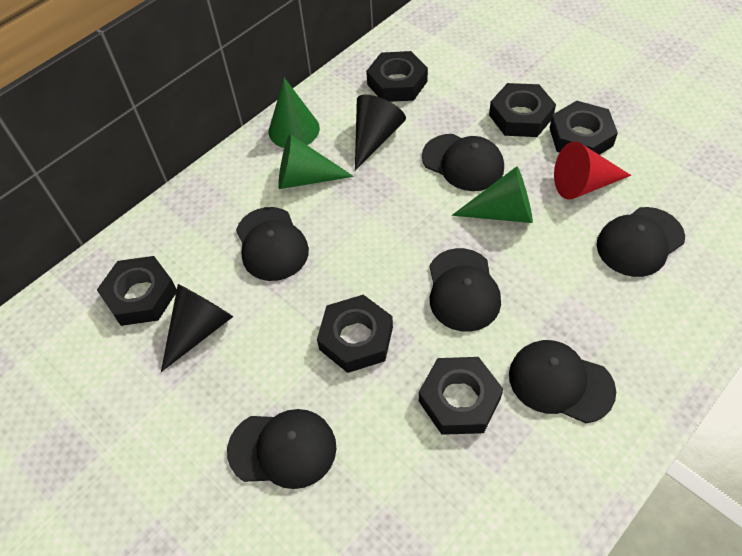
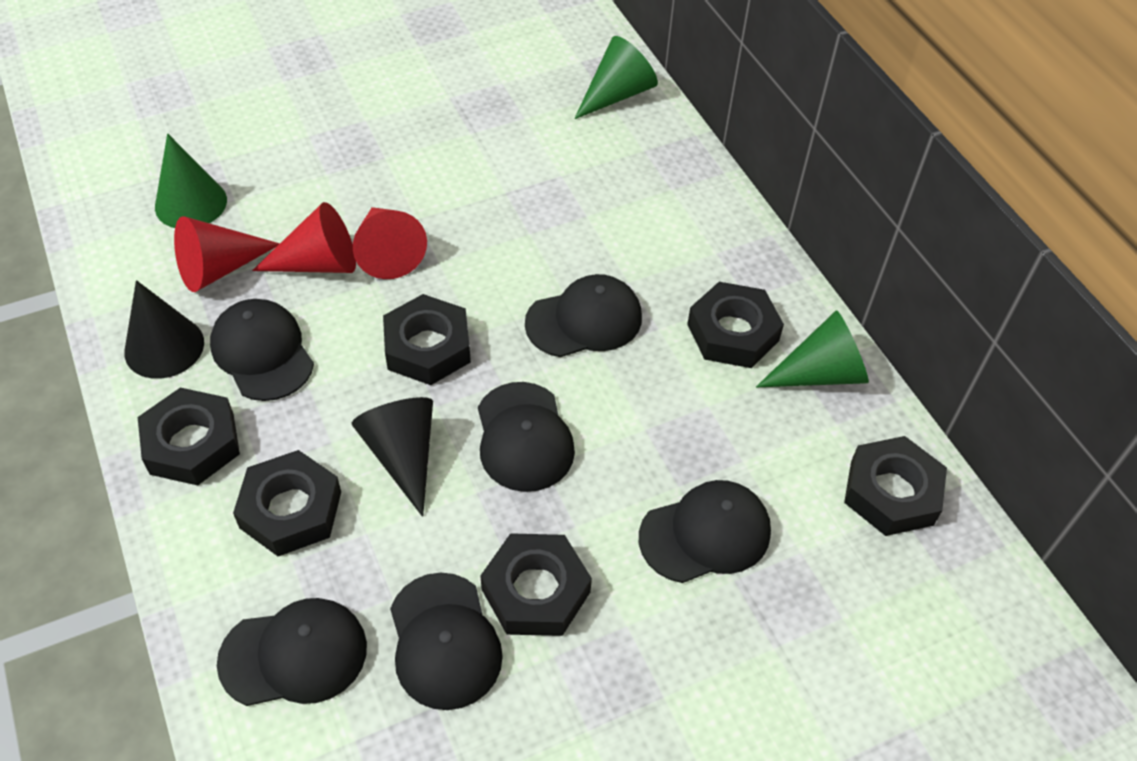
red cone: [554,141,631,200] = 1 -> [174,216,280,292] [252,202,356,273] [353,207,427,279] = 3

